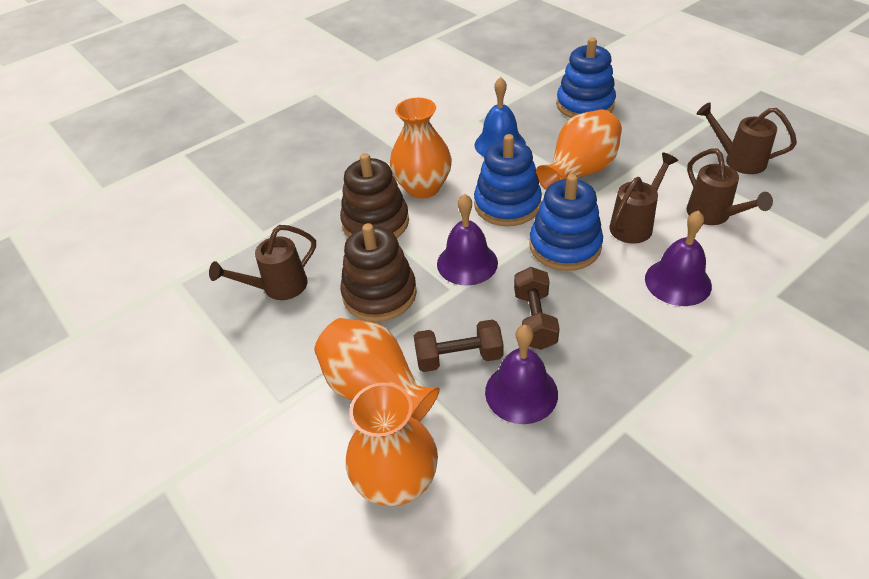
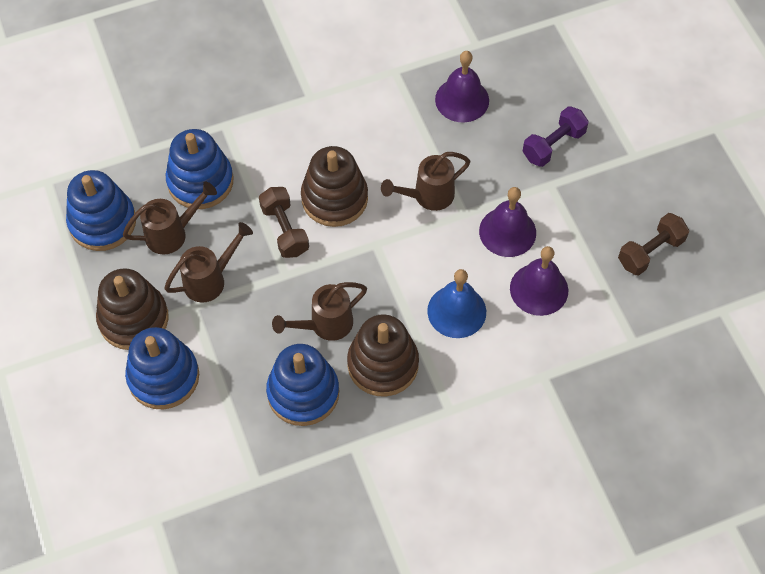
blue stacking toy: [474,134,542,226] [529,174,603,271] [556,37,616,118] = 3 -> [66,170,136,251] [125,327,199,409] [166,129,233,209] [266,344,339,426] = 4
brown stacking toy: [340,153,409,238] [340,223,417,322] = 2 -> [96,268,169,350] [301,146,368,227] [347,314,419,397] = 3
orange vase: [314,318,440,422] [346,383,438,506] [390,98,452,199] [536,109,622,190] = 4 -> none = 0
purple dumbbell: none = 0 -> [523,106,589,167] = 1

